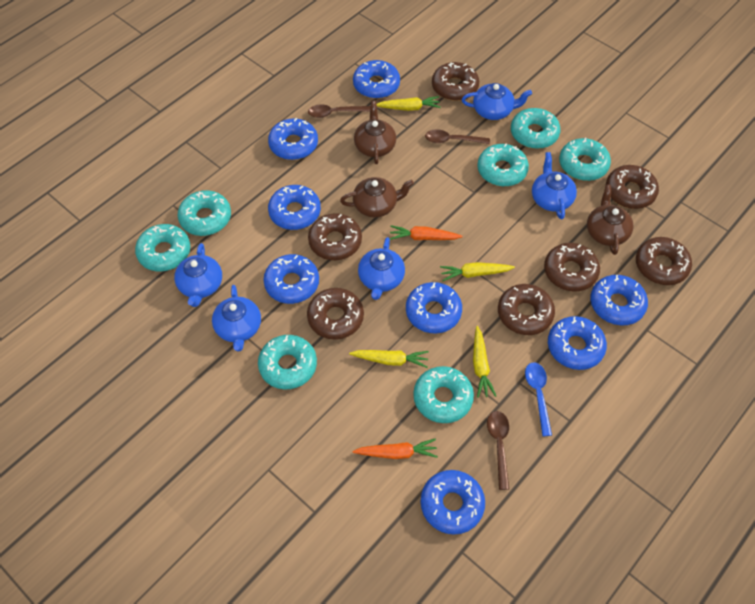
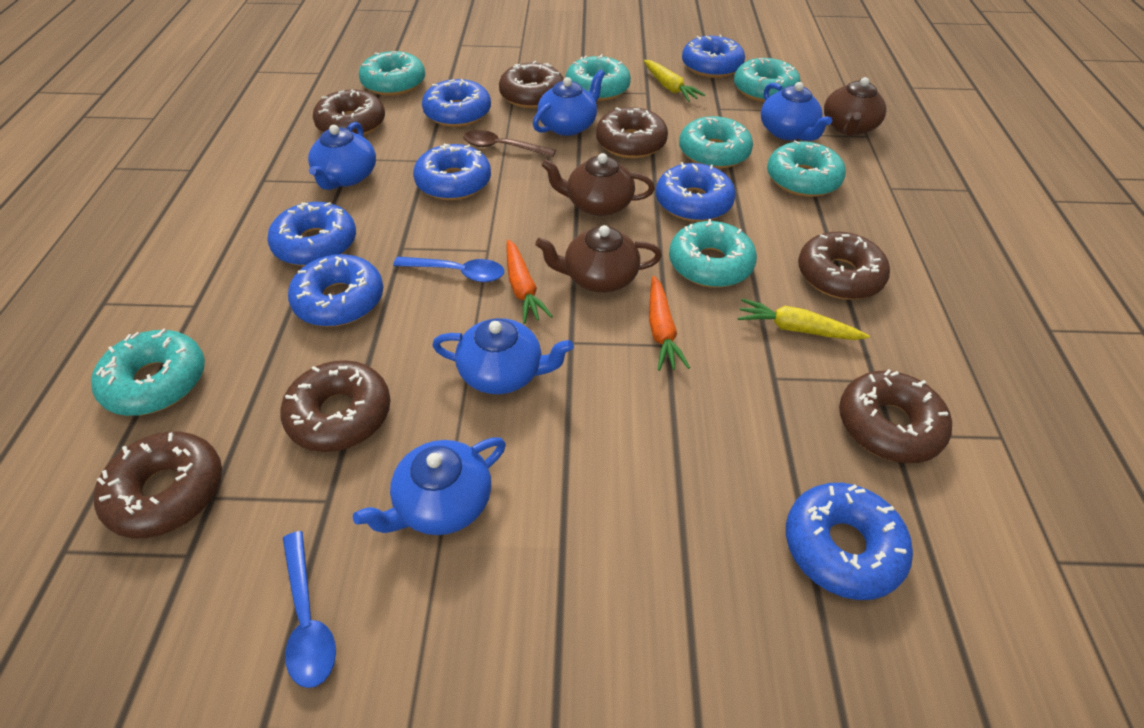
blue donut: [264,254,319,304] [268,118,318,160] [268,185,321,230] [353,60,400,99] [406,282,462,333] [421,470,485,535] [548,316,607,370] [590,275,648,325] = 8 -> [267,202,356,266] [288,254,383,327] [413,144,491,200] [422,79,491,127] [656,162,736,222] [682,34,745,78] [786,483,913,600] = 7
blue spoon: [525,362,552,436] = 1 -> [283,531,336,688] [393,256,504,282] = 2
brown spoon: [308,105,371,118] [425,129,490,144] [487,411,509,490] = 3 -> [463,130,556,157] = 1
yellow carrot: [349,350,429,368] [376,96,441,111] [440,262,515,281] [473,326,496,398] = 4 -> [644,60,705,102] [738,298,870,340] = 2

